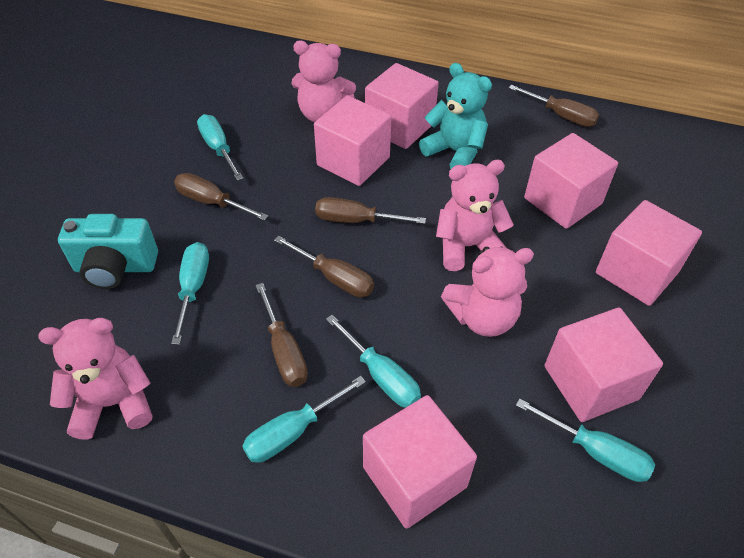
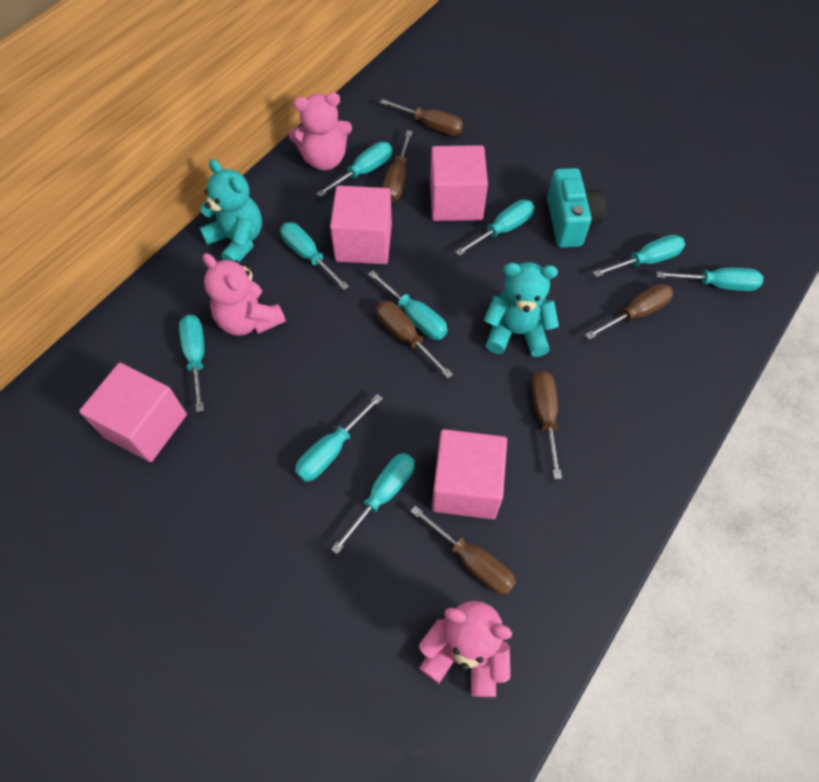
brown screwdriver: [174,173,268,221] [256,283,308,387] [274,236,374,297] [315,197,426,224] [509,85,599,127] = 5 -> [376,301,453,378] [380,99,463,136] [383,130,413,202] [410,505,516,595] [531,371,562,479] [585,284,674,340] = 6
pink cube: [314,95,391,186] [363,395,477,529] [365,63,439,149] [524,133,618,229] [545,308,663,422] [596,200,702,306] = 6 -> [79,363,187,462] [330,186,392,264] [430,145,488,221] [432,429,507,519] = 4
pink teddy bear: [38,318,153,440] [292,41,356,122] [436,160,514,271] [441,247,534,337] = 4 -> [203,253,286,336] [289,92,352,170] [419,601,512,697] = 3
turquoise screwdriver: [171,242,209,345] [197,114,243,181] [242,376,366,463] [326,315,421,407] [516,398,655,482] = 5 -> [179,315,205,412] [280,222,349,290] [295,394,383,482] [316,142,392,197] [331,453,415,554] [368,270,448,340] [455,200,535,256] [593,235,685,277] [656,268,763,291] = 9
turquoise teddy bear: [419,63,492,169] = 1 -> [200,159,262,262] [484,262,559,357] = 2

